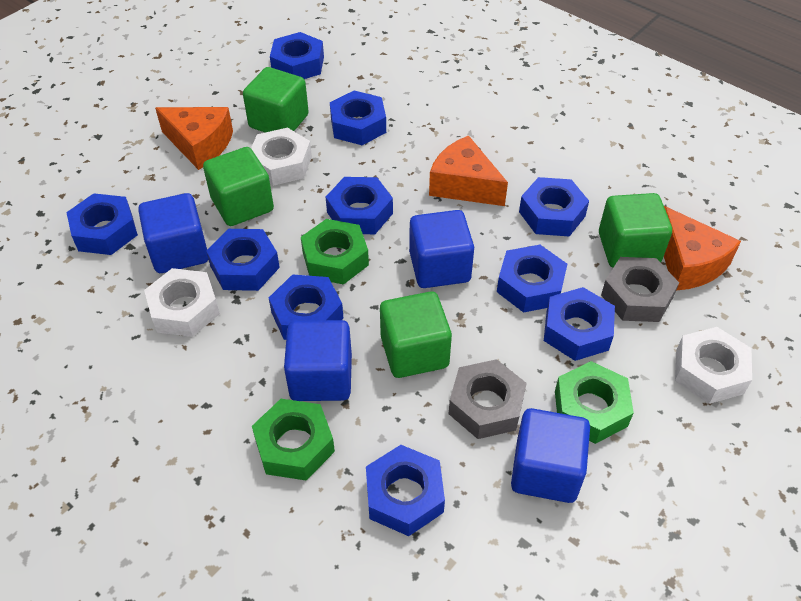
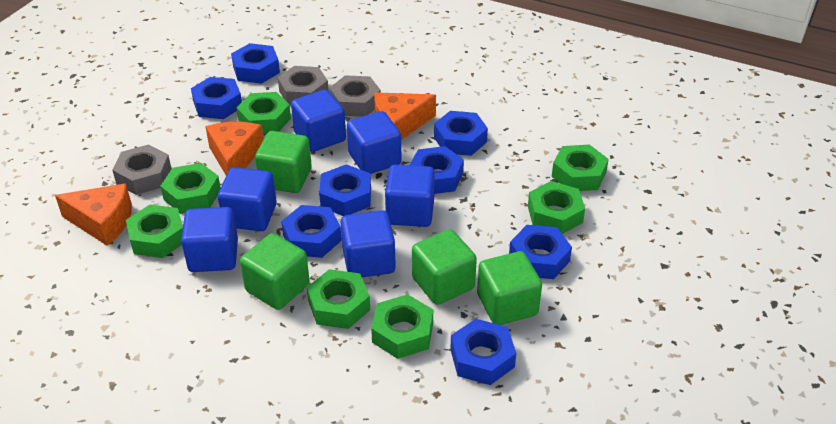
blue cube: [138,193,208,273] [284,320,352,401] [409,210,474,288] [511,408,590,503] = 4 -> [181,207,238,272] [218,167,277,231] [291,90,346,152] [341,210,396,277] [347,111,402,174] [385,165,435,227] = 6
blue nut: [66,193,138,255] [206,229,280,291] [269,274,343,340] [270,32,324,79] [326,177,393,234] [330,91,386,145] [366,445,445,536] [497,245,567,313] [519,177,589,237] [544,287,615,361] = 10 -> [191,77,242,119] [231,43,280,84] [281,205,342,258] [319,164,371,216] [410,146,464,194] [434,111,488,156] [450,319,516,385] [509,225,572,279] = 8
green nut: [252,399,335,481] [301,219,369,285] [555,361,634,444] = 3 -> [126,204,183,258] [160,163,221,214] [237,92,291,134] [307,269,370,329] [371,294,433,359] [528,181,585,234] [552,144,609,191] = 7
grey nut: [449,359,527,439] [601,257,679,322] = 2 -> [112,144,172,195] [278,66,329,105] [329,75,381,117] = 3
white nut: [144,268,220,337] [251,127,312,186] [675,327,752,404] = 3 -> none = 0

